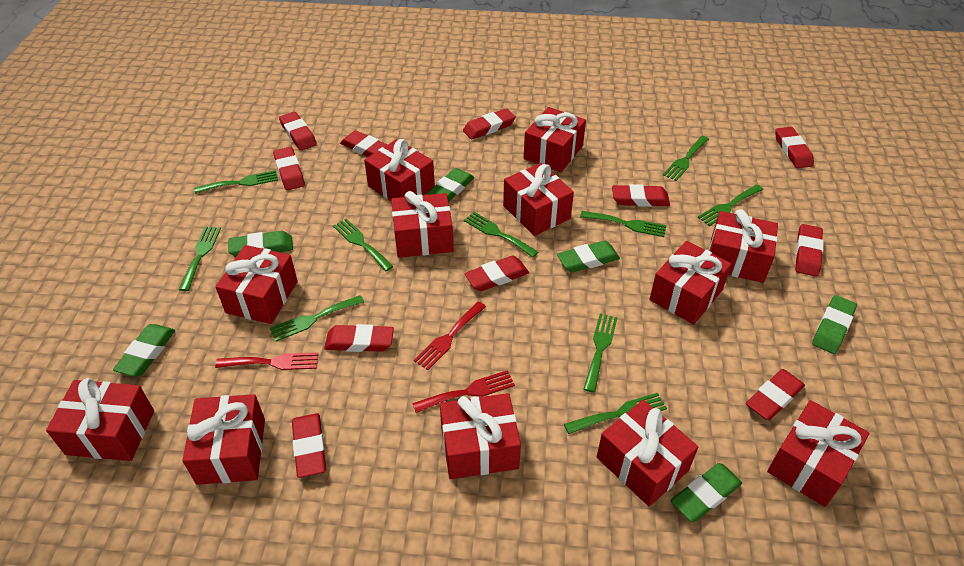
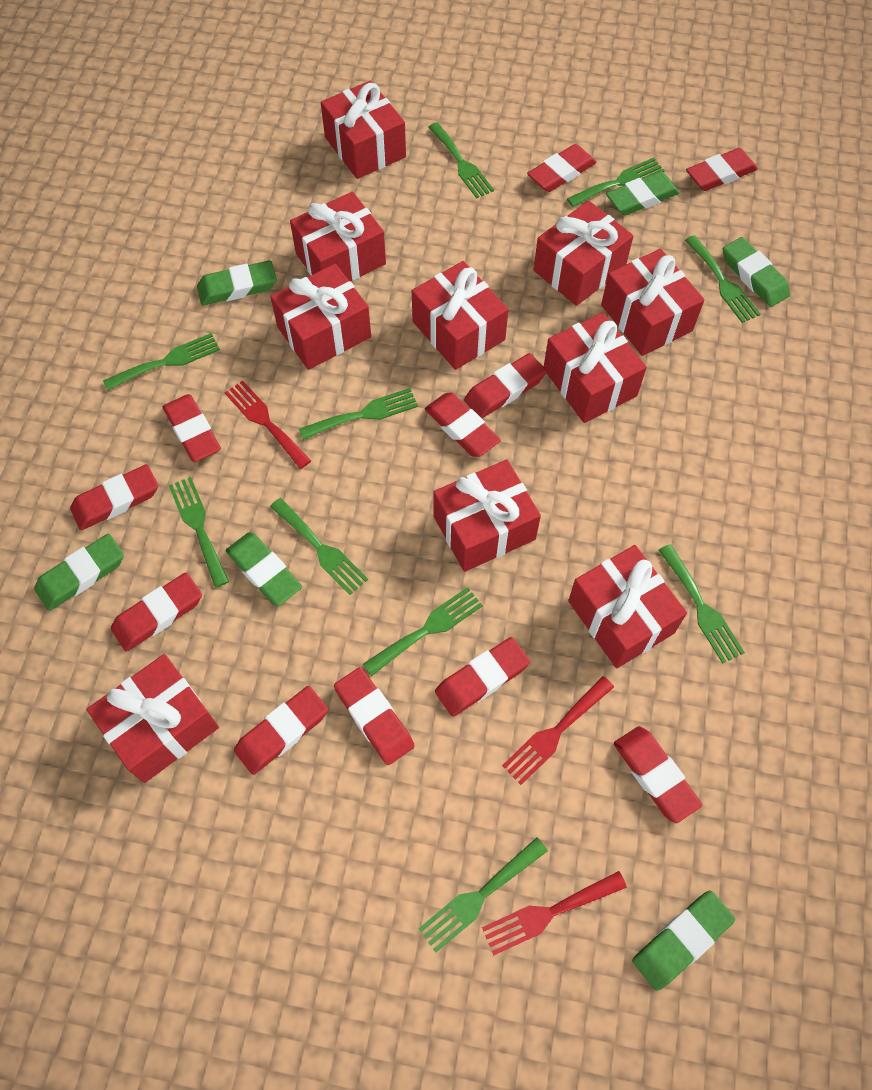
red gift: [46,378,154,461] [182,394,265,485] [215,245,298,324] [364,139,435,201] [391,191,453,258] [440,393,521,479] [503,163,574,236] [524,107,586,173] [597,400,698,506] [649,241,731,325] [708,209,778,283] [767,400,869,507] = 12 -> [87,654,219,783] [270,264,371,370] [290,191,386,281] [321,81,406,179] [412,261,509,370] [433,460,541,572] [534,201,634,306] [544,312,647,423] [568,545,687,668] [601,249,704,356] = 10

